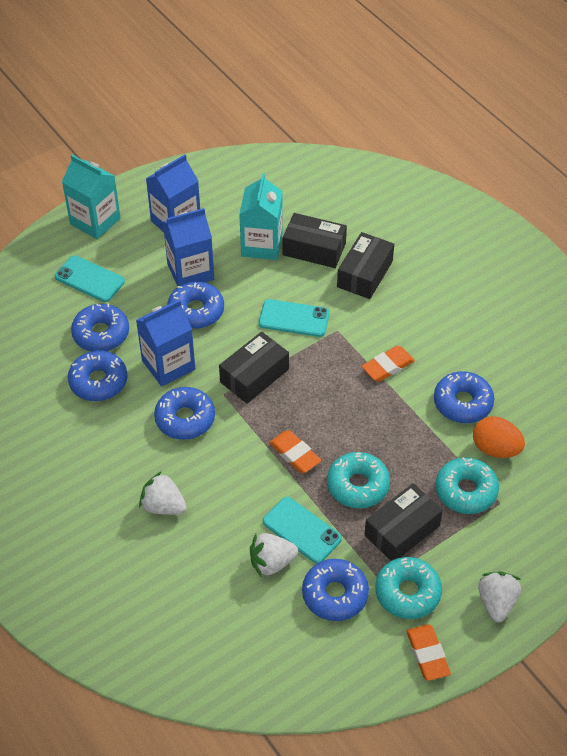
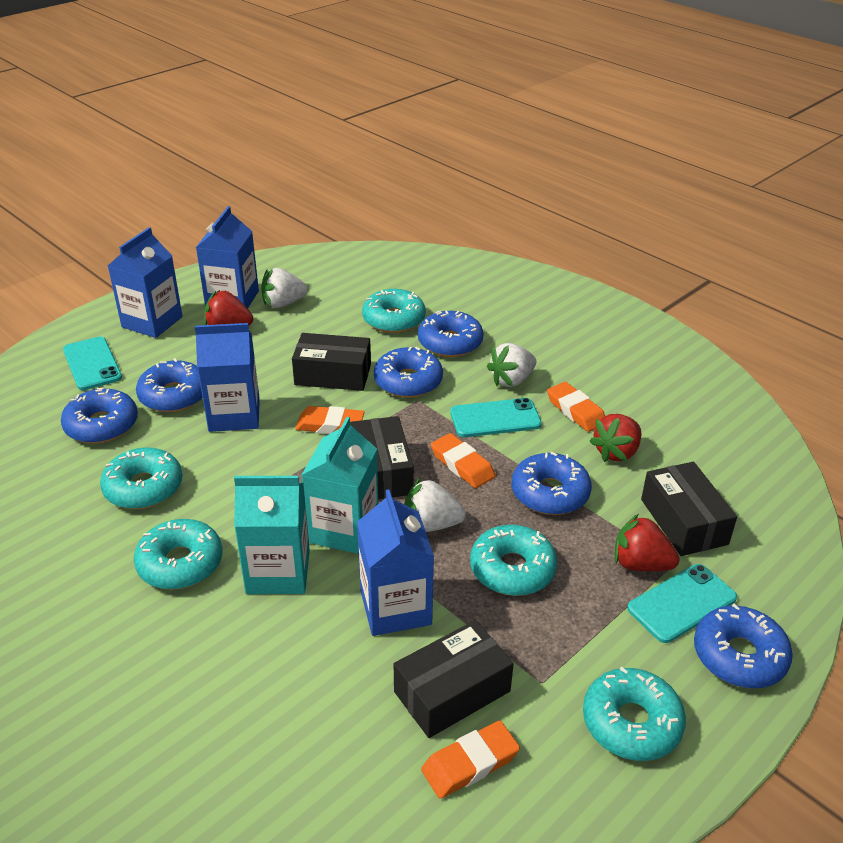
blue carton: [136,300,195,387] [146,155,200,232] [163,208,214,287] = 3 -> [108,227,183,338] [195,323,260,432] [196,206,259,309] [357,490,434,636] = 4
orange egg: [473,416,525,458] = 1 -> none = 0
orange eraser: [269,430,321,473] [362,346,415,382] [406,624,451,681] = 3 -> [295,406,365,434] [421,721,520,799] [431,433,495,488] [547,382,605,432] = 4
red strawberry: none = 0 -> [204,290,253,326] [590,414,641,462] [614,514,680,571] = 3
turquoise donut: [327,452,390,508] [375,557,442,619] [436,457,499,514] = 3 -> [100,447,182,509] [134,519,223,590] [362,289,426,333] [470,525,557,596] [583,667,686,761] = 5

